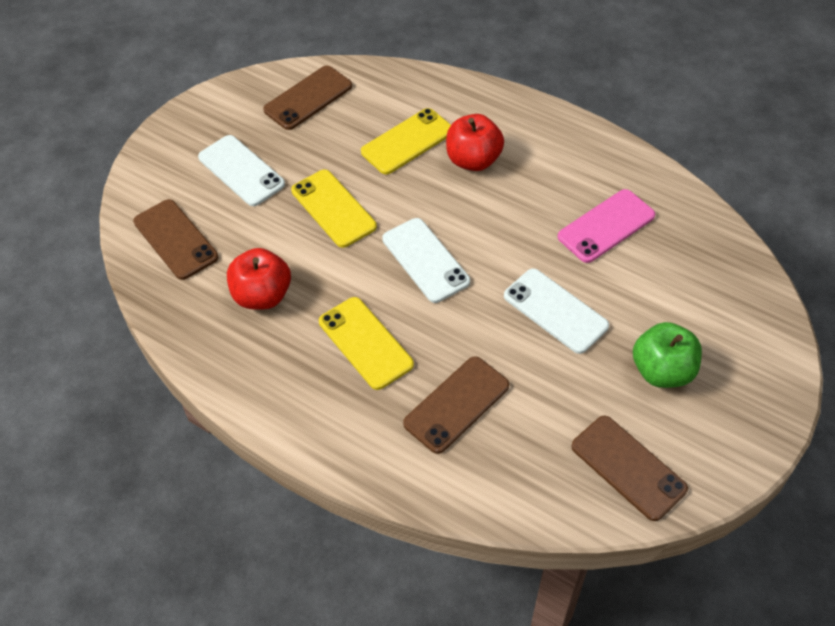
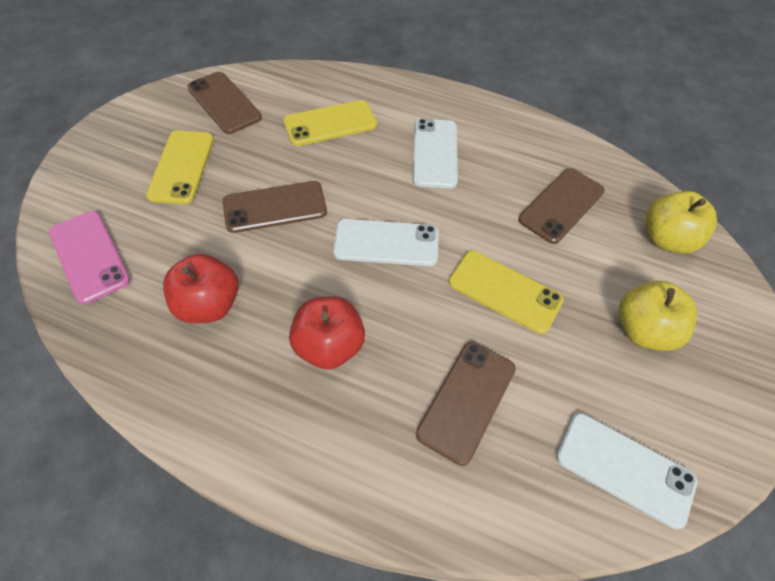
green apple: [633,322,702,388] = 1 -> none = 0
yellow apple: none = 0 -> [619,281,697,351] [646,191,717,254] = 2

